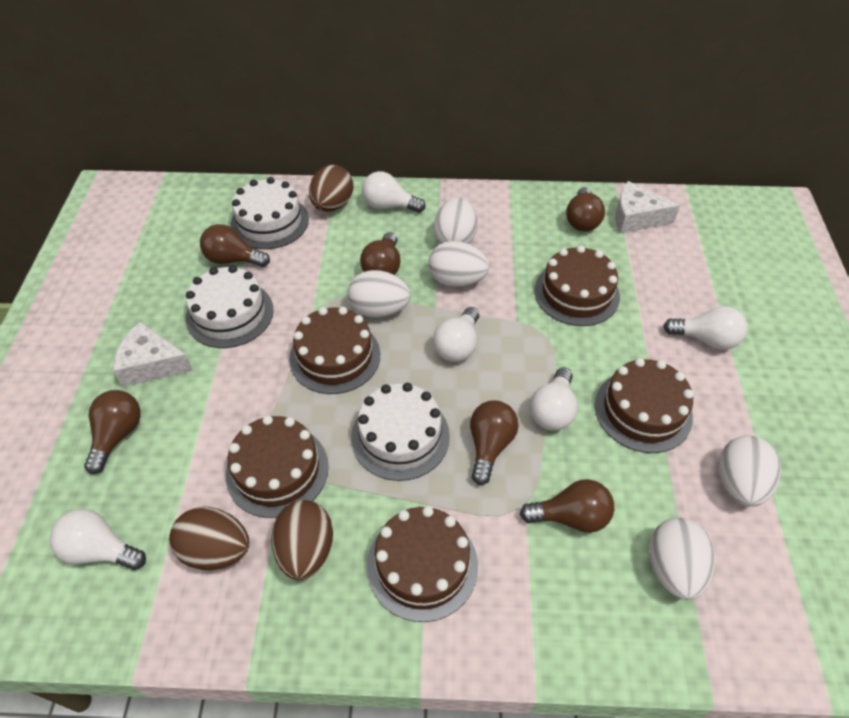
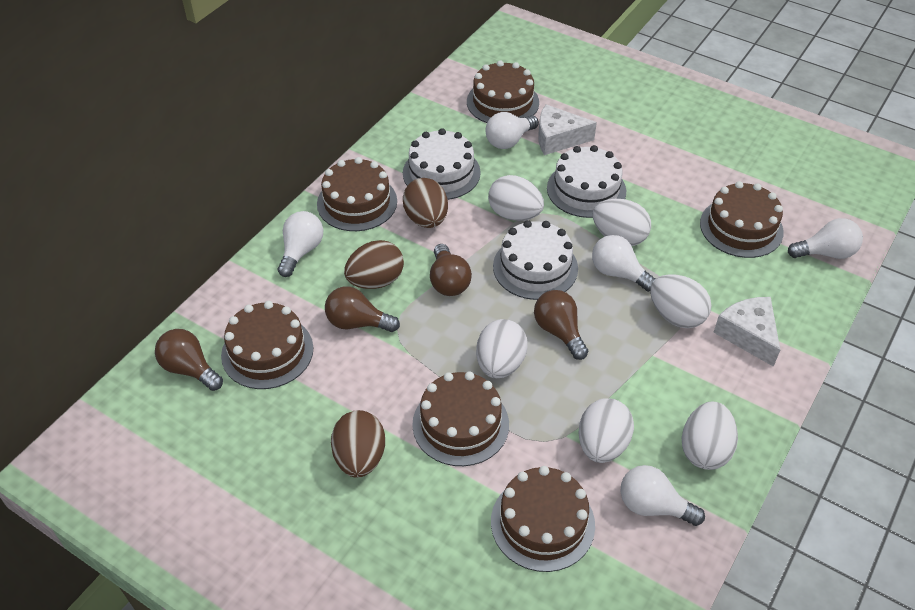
brown cake: [226,415,329,518] [289,307,380,394] [367,506,478,622] [535,245,620,326] [595,358,694,453] = 5 -> [221,301,313,389] [317,157,397,231] [412,371,509,466] [467,60,539,123] [491,466,595,572] [700,181,784,258] = 6
brown light bulb: [84,390,141,474] [200,224,270,267] [360,232,400,275] [470,401,519,485] [520,479,614,533] [566,187,605,232] = 6 -> [155,329,223,391] [325,286,400,332] [430,244,472,296] [534,290,588,360] = 4
white egg: [348,270,411,318] [428,241,489,287] [434,197,478,244] [649,518,715,600] [719,436,781,507] = 5 -> [476,319,528,378] [488,175,544,221] [579,398,634,463] [593,199,651,246] [650,274,712,328] [682,402,738,470] = 6

